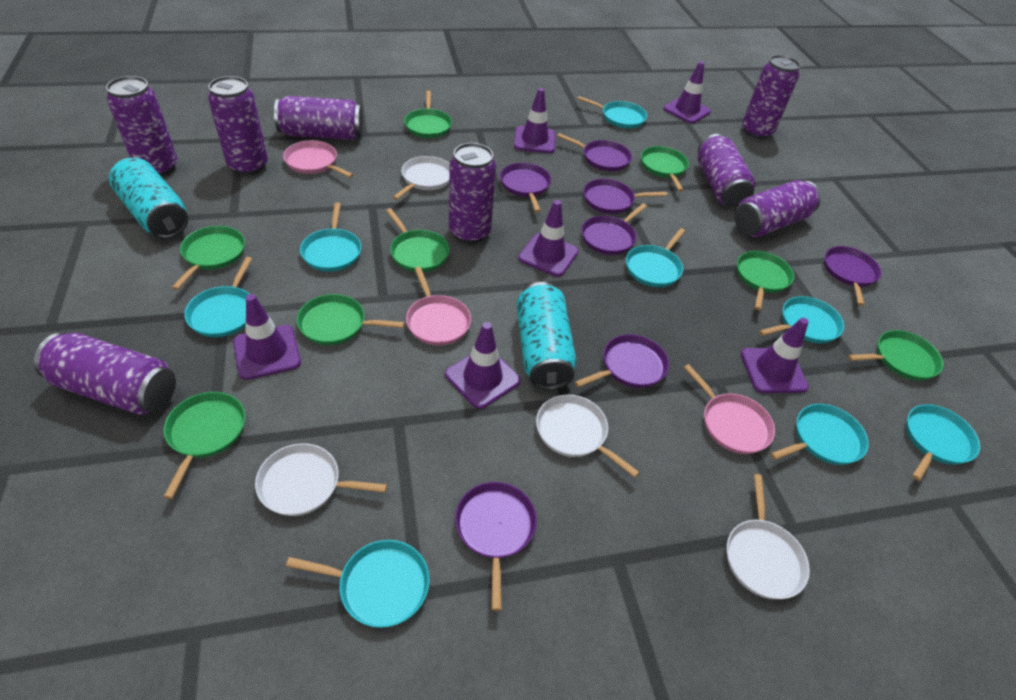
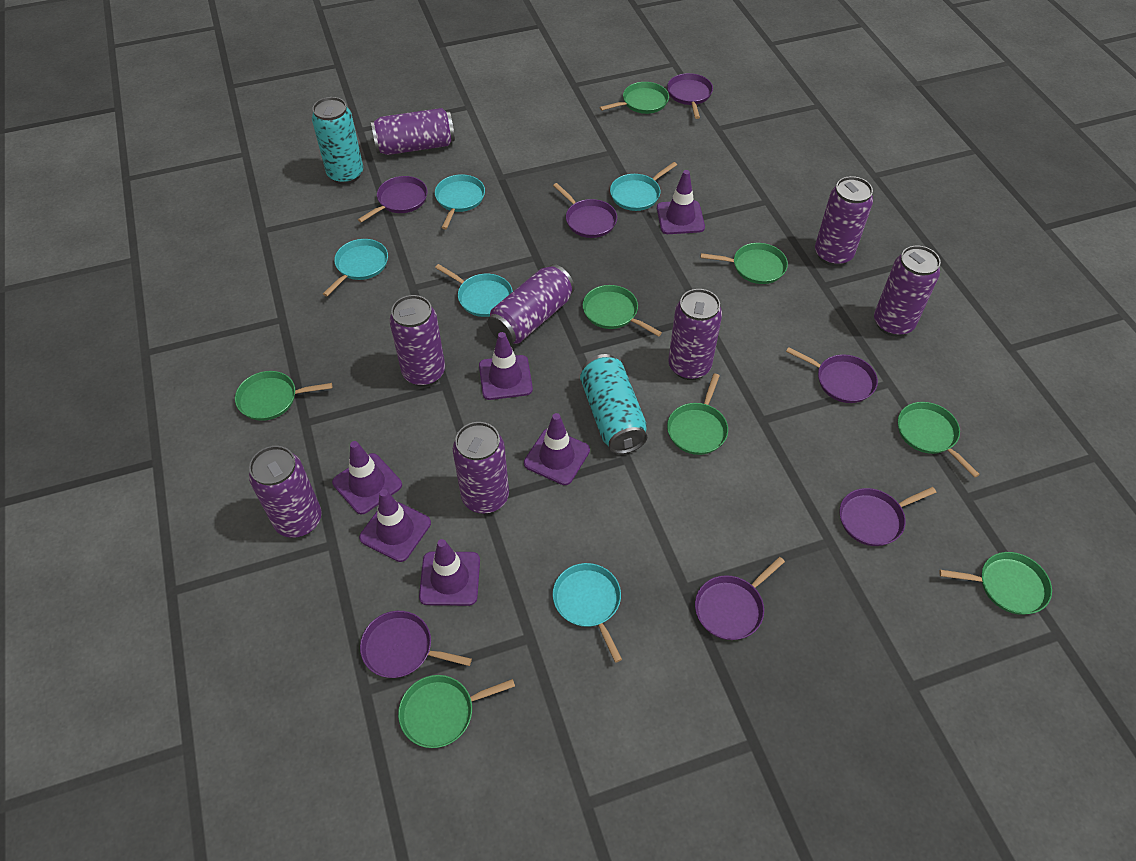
pink pan: [283,140,353,178] [406,267,471,345] [684,364,775,454] = 3 -> none = 0
turquoise pan: [184,257,252,337] [286,540,430,628] [300,203,361,272] [577,96,647,129] [626,228,685,287] [759,296,844,343] [771,404,869,465] [906,404,980,481] = 8 -> [323,239,388,297] [435,174,485,229] [435,264,513,317] [553,563,622,663] [610,162,677,211] = 5
white pan: [255,443,387,516] [393,156,450,200] [536,394,640,478] [727,474,810,599] = 4 -> none = 0

